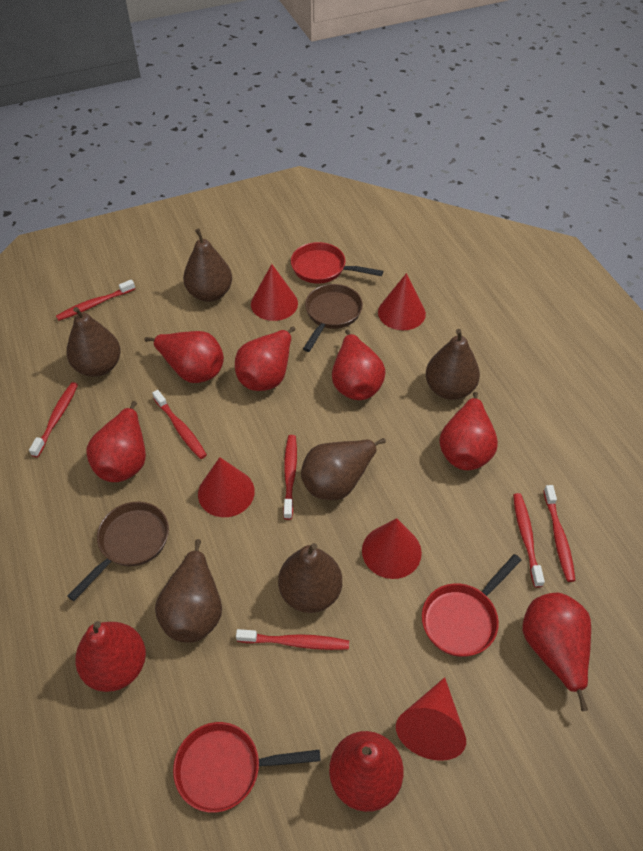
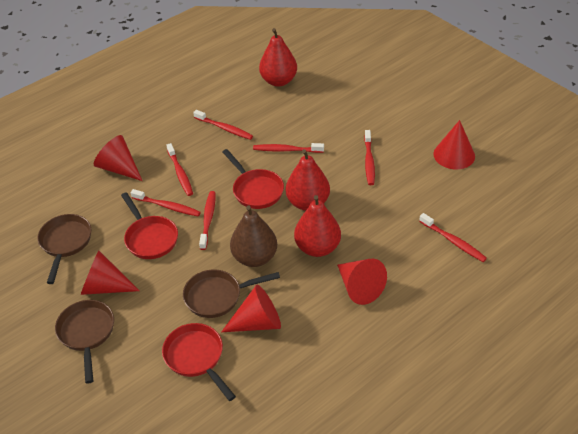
brown pan: [67,502,169,601] [303,284,363,352] = 2 -> [37,214,91,284] [55,300,114,384] [183,270,280,318] = 3
brown pear: [67,307,121,377] [155,539,222,643] [183,228,232,302] [278,543,342,613] [301,438,386,500] [426,329,480,400] = 6 -> [230,206,277,267] = 1
red pear: [75,621,146,692] [86,401,146,482] [144,331,224,383] [235,326,295,391] [329,731,404,812] [332,329,385,400] [439,392,498,470] [523,593,591,711] = 8 -> [259,28,297,87] [286,149,330,211] [294,195,341,257] = 3

